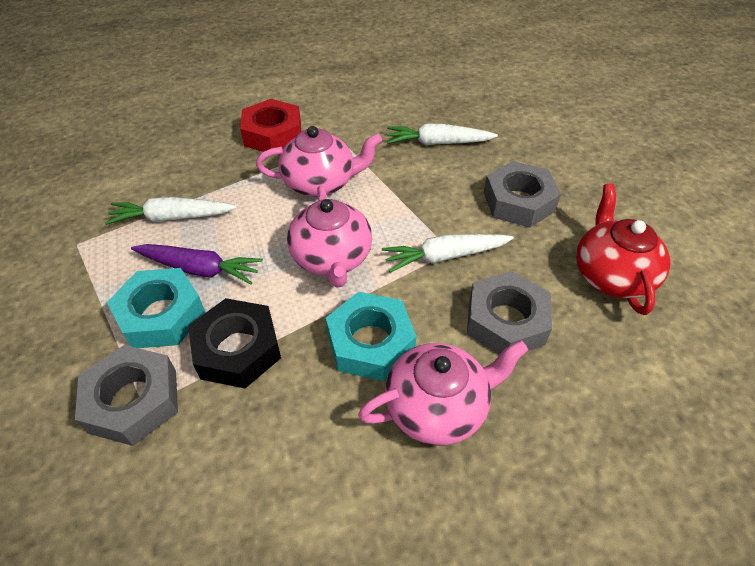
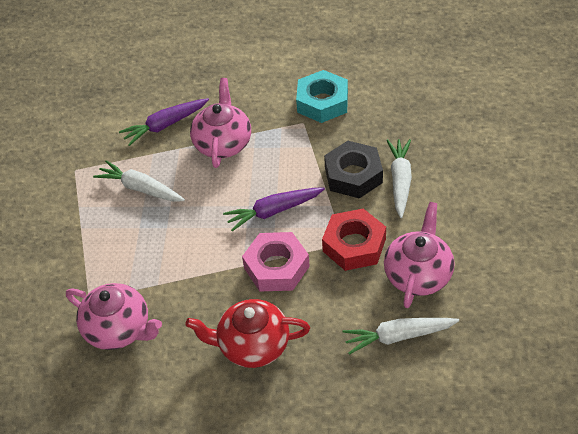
grey nut: [75,345,178,446] [467,271,552,355] [484,161,561,228] = 3 -> none = 0
pink nut: none = 0 -> [242,232,310,291] = 1
purple carrot: [131,244,263,284] = 1 -> [119,98,209,146] [223,187,325,231] = 2
turquoise nut: [107,268,205,348] [326,292,416,381] = 2 -> [296,70,348,123] = 1

